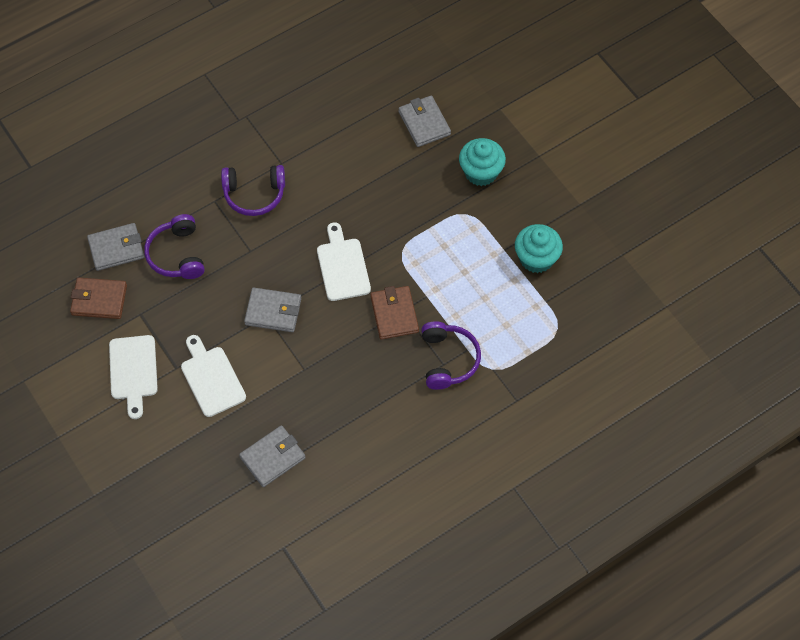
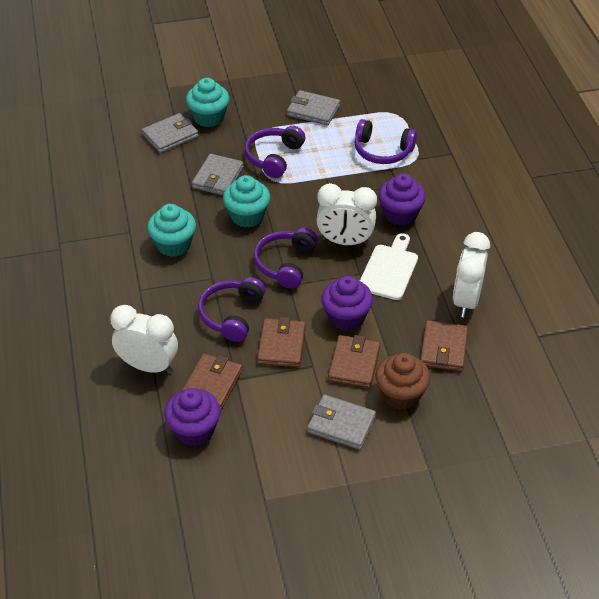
brown cupcake: none = 0 -> [376,353,430,410] = 1
brown wallet: [70,277,127,319] [370,286,419,339] = 2 -> [182,353,243,410] [257,317,306,367] [328,335,380,388] [420,320,468,371] = 4
purple cupcake: none = 0 -> [164,388,221,446] [321,276,373,331] [378,173,426,226] = 3
purple headphones: [144,214,205,279] [221,165,285,216] [421,321,481,390] = 3 -> [198,277,266,342] [245,126,305,178] [254,228,318,289] [355,119,417,164] = 4
turquoise cupcake: [459,138,506,186] [515,224,563,273] = 2 -> [147,204,196,257] [186,78,229,127] [223,175,270,227] = 3
white clock: none = 0 -> [110,305,178,374] [316,183,377,245] [453,232,490,317] = 3
white cutting board: [109,335,158,419] [181,335,246,417] [317,222,371,301] = 3 -> [360,233,418,300] = 1

